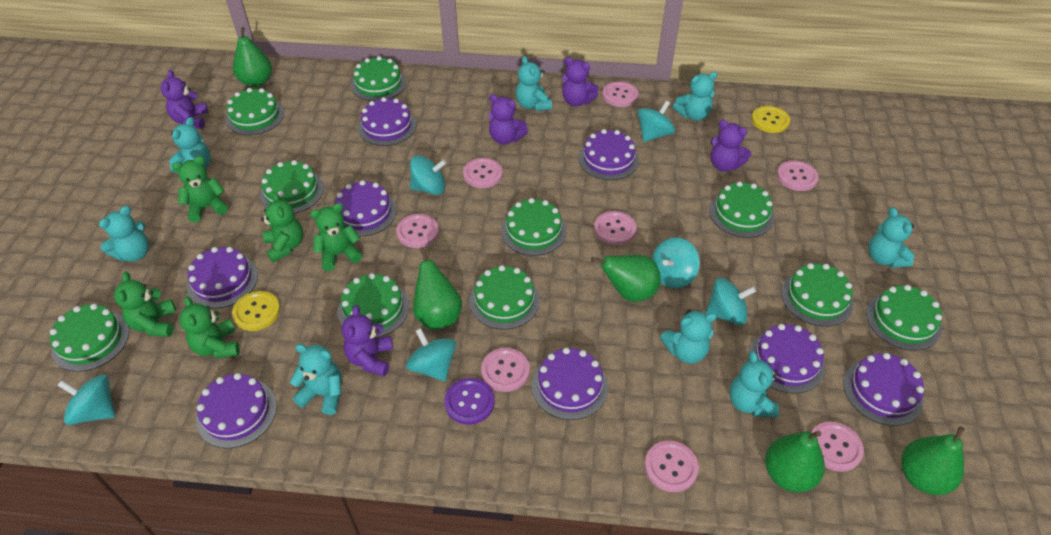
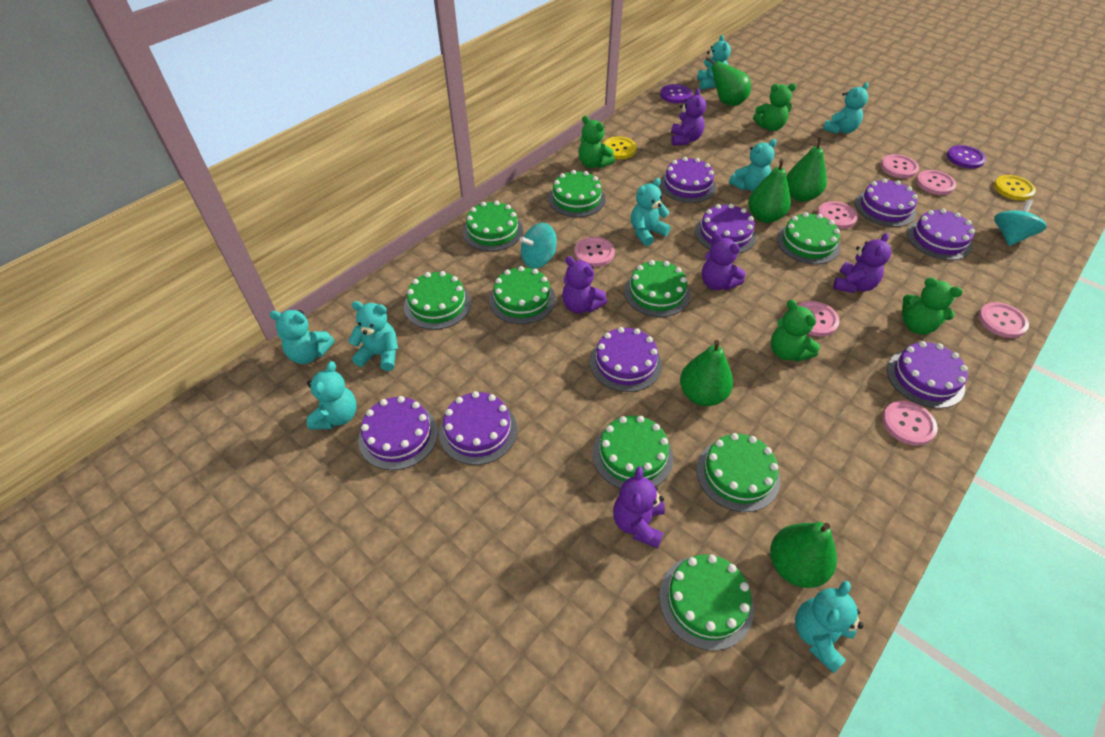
green cake: [50,304,129,372] [226,88,284,135] [260,160,324,214] [338,273,409,338] [351,56,406,101] [470,265,540,330] [501,198,566,256] [709,181,774,238] [781,263,854,327] [866,285,942,351] = 10 -> [404,271,471,330] [463,201,523,251] [489,266,555,324] [548,170,605,217] [593,415,673,489] [624,260,690,317] [659,554,754,651] [697,433,780,512] [777,212,840,264] = 9
green teddy bear: [114,272,176,337] [172,156,228,222] [180,296,240,358] [261,192,303,262] [310,203,362,271] = 5 -> [578,116,615,168] [753,83,797,131] [771,300,820,362] [902,278,963,334] = 4
pink button: [396,214,439,248] [463,158,503,188] [481,348,530,392] [594,211,637,245] [602,81,638,107] [645,441,699,492] [777,160,819,191] [812,421,864,472] = 8 -> [574,237,615,267] [797,301,840,337] [817,201,858,229] [880,154,919,178] [882,401,938,446] [916,170,956,195] [978,302,1029,338] = 7
purple button: [444,378,495,425] = 1 -> [660,84,692,104] [947,145,986,169] = 2
turquoise spinning top: [57,375,115,425] [406,328,456,381] [410,155,446,195] [637,101,675,142] [652,238,700,288] [706,278,756,325] = 6 -> [520,223,557,269] [994,200,1047,246] = 2

